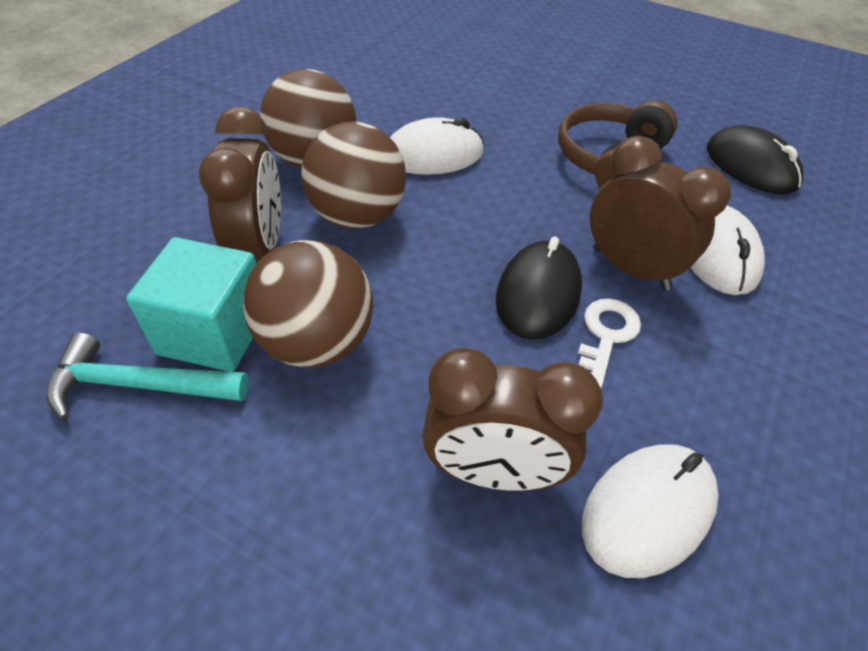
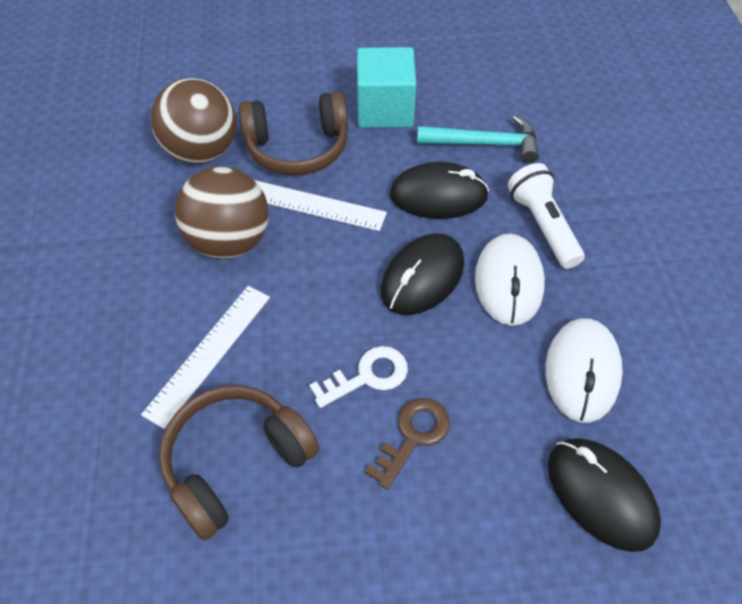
black mouse: [496,237,582,340] [707,125,803,194] = 2 -> [381,233,464,315] [390,162,489,219] [548,438,661,552] = 3
brown ball: [243,240,373,368] [260,69,356,168] [301,121,406,229] = 3 -> [151,78,236,164] [175,167,269,259] = 2
brown clock: [198,106,281,264] [422,348,603,491] [590,136,731,291] = 3 -> none = 0
brown headphones: [558,100,678,188] = 1 -> [159,385,319,540] [239,91,348,176] = 2
brown key: none = 0 -> [365,398,450,489] = 1
white flashlight: none = 0 -> [508,163,585,269] = 1
white mouse: [390,117,484,175] [582,444,719,578] [690,206,765,295] = 3 -> [475,233,545,326] [546,319,623,423] = 2
white ruler: none = 0 -> [141,286,270,429] [255,180,387,231] = 2

